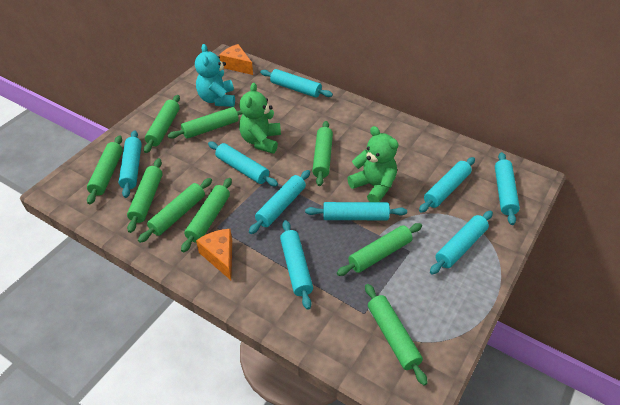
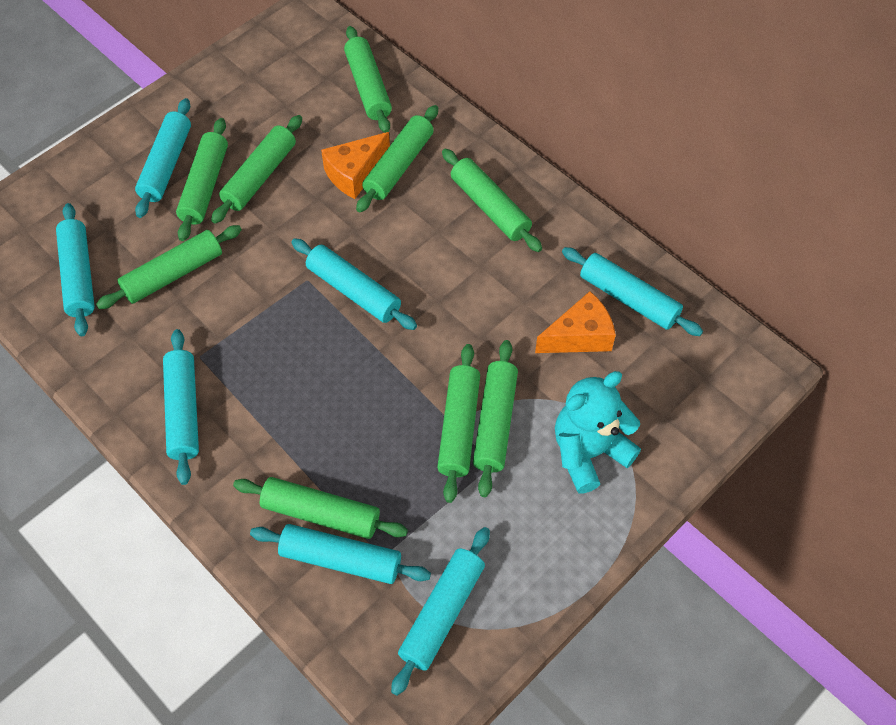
green teddy bear: [239,83,281,153] [347,126,398,202] = 2 -> none = 0
turquoise rolling pin: [119,130,142,198] [208,142,278,186] [249,170,310,234] [260,69,333,98] [280,220,313,310] [305,202,407,220] [419,157,475,213] [430,211,493,274] [495,152,520,225] = 9 -> [56,203,95,336] [135,98,191,218] [163,329,199,485] [250,524,431,584] [291,238,417,330] [391,527,490,696] [562,247,703,336] = 7

